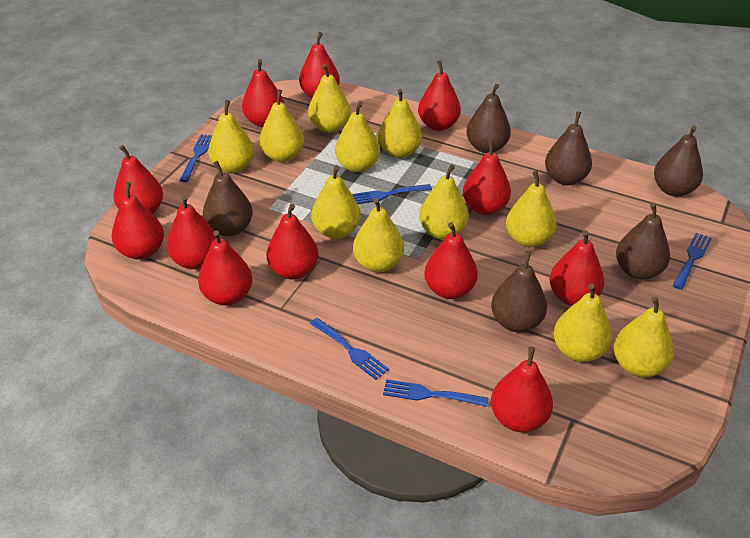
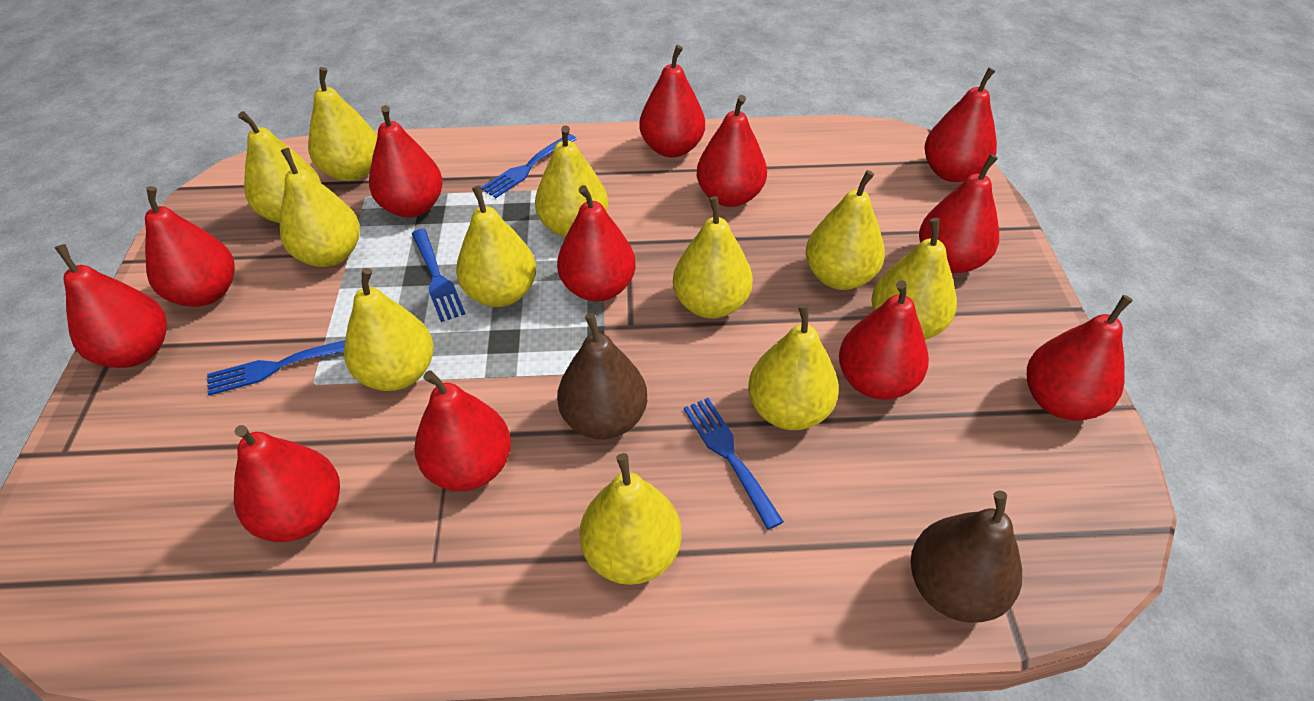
blue fork: [179,134,212,182] [310,318,389,380] [352,184,432,204] [383,379,488,407] [672,233,712,290] = 5 -> [207,340,345,396] [412,229,465,322] [481,134,577,198] [684,398,784,530] = 4
brown pear: [203,161,253,236] [466,84,511,153] [491,251,547,332] [545,111,592,185] [616,203,670,280] [654,126,703,197] = 6 -> [557,313,647,439] [911,491,1022,623] = 2

